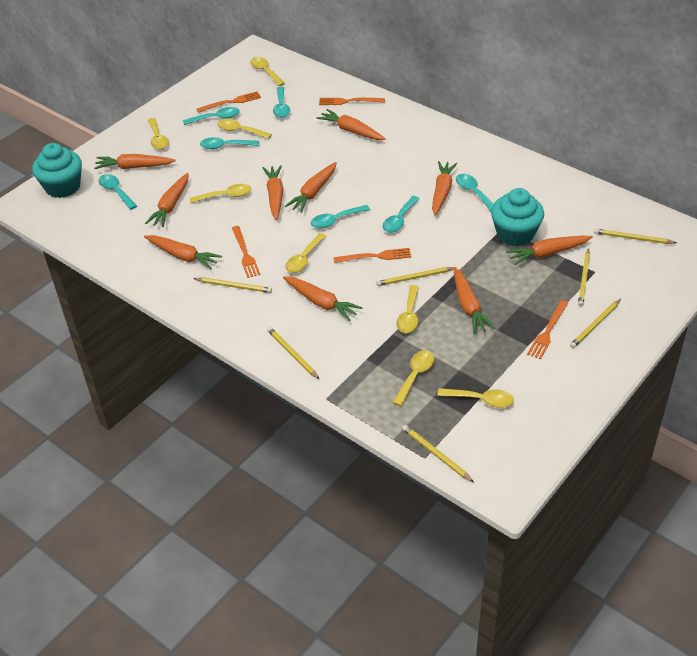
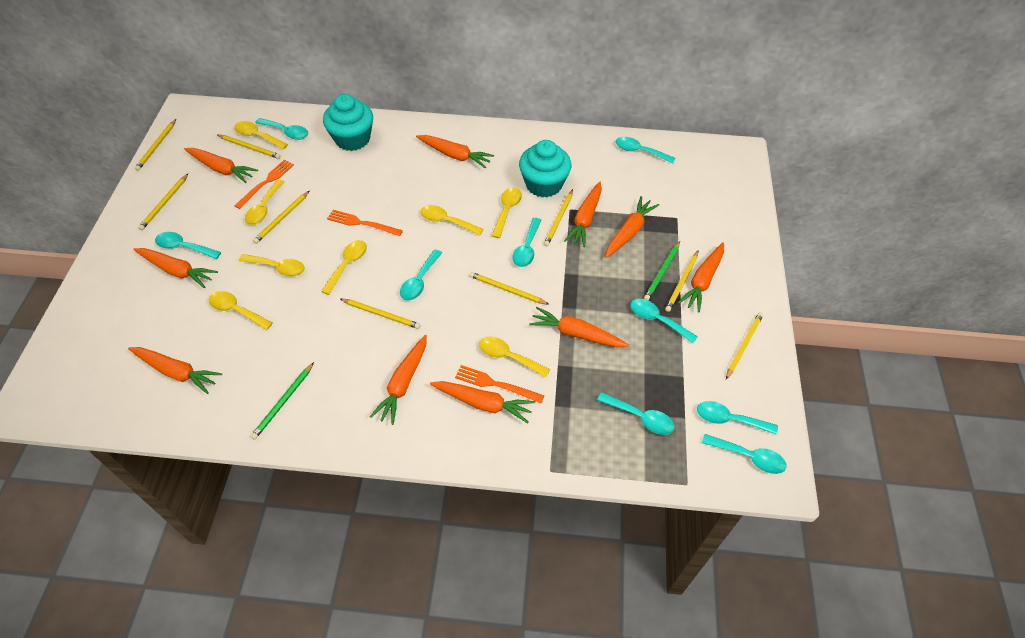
green pencil: none = 0 -> [250,362,314,440] [644,242,680,300] = 2
orange fork: [196,91,261,113] [232,226,260,278] [319,98,385,105] [333,248,411,263] [527,300,568,359] = 5 -> [234,160,294,209] [327,210,403,236] [455,365,544,403] = 3
turquoise spoon: [99,174,137,210] [183,107,240,125] [200,137,259,149] [273,87,290,118] [310,205,370,229] [383,196,420,233] [456,174,493,211] = 7 -> [155,232,221,259] [255,118,308,140] [400,249,442,301] [512,218,542,267] [597,392,674,435] [616,137,676,163] [630,299,698,343] [697,401,778,435] [702,434,786,474] = 9
yellow pencil: [193,277,272,293] [267,327,320,380] [376,267,456,286] [402,425,474,482] [570,299,621,348] [578,248,590,306] [594,229,676,244] = 7 -> [135,119,176,171] [138,174,188,230] [218,135,281,159] [253,191,309,244] [340,299,421,329] [469,272,549,305] [544,189,573,246] [665,250,699,312] [726,312,763,379] = 9

